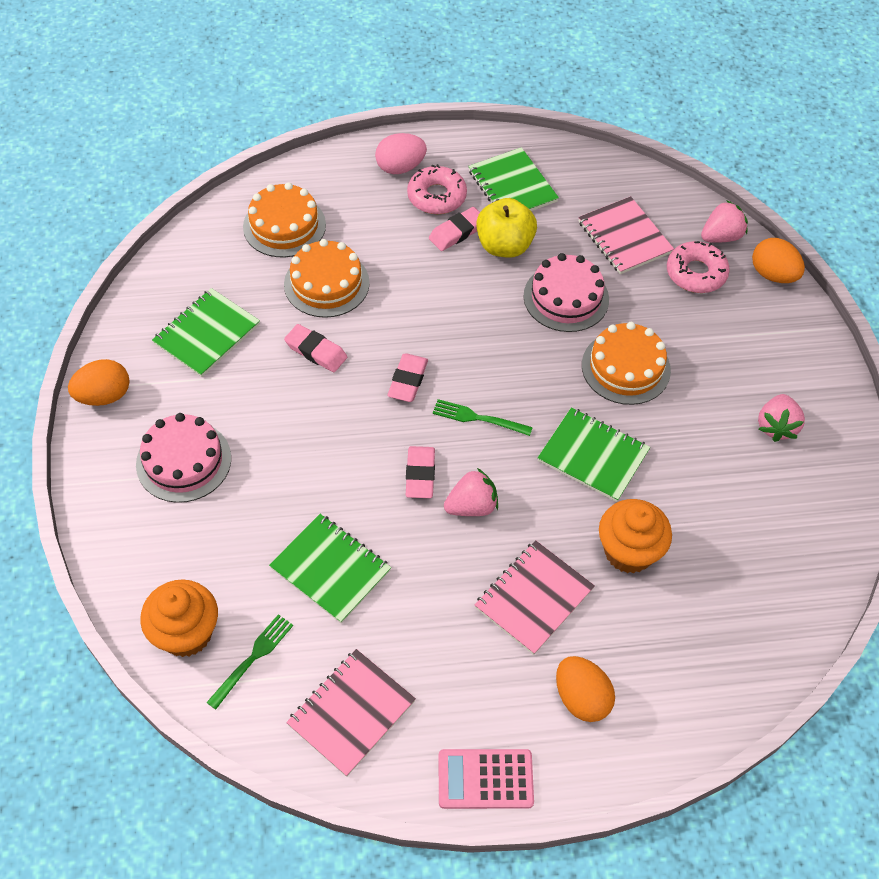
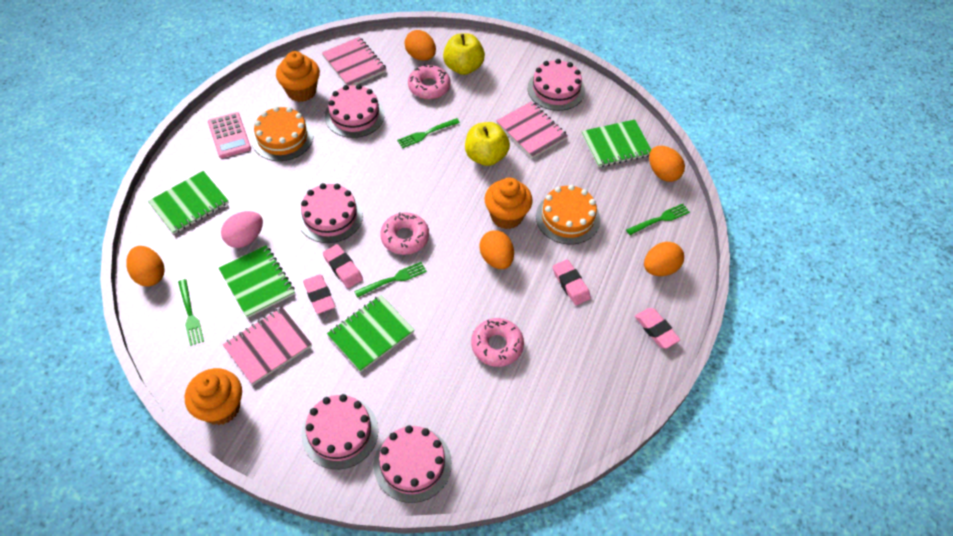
green fork: [206,614,293,709] [433,399,533,436] = 2 -> [178,279,204,346] [354,262,427,298] [397,118,460,148] [626,204,690,235] = 4
orange cake: [243,182,326,257] [284,239,370,318] [582,322,671,405] = 3 -> [252,106,313,161] [536,184,600,244] = 2
orange cupcake: [140,580,218,657] [599,499,672,573] = 2 -> [185,368,242,425] [276,51,320,102] [485,178,533,229] = 3
orange egg: [68,359,130,406] [556,656,615,722] [752,238,805,283] = 3 -> [127,246,165,287] [404,30,436,61] [480,230,514,269] [644,242,684,276] [649,146,685,182] = 5
pink cake: [136,413,231,503] [524,253,609,332] = 2 -> [298,183,363,243] [301,394,378,469] [325,84,385,138] [374,425,452,503] [527,59,585,111] = 5
pink donut: [407,164,467,214] [667,241,730,293] = 2 -> [380,212,429,255] [408,65,451,99] [471,318,524,367] = 3
pink strawberry: [444,468,498,516] [701,200,748,243] [758,394,805,442] = 3 -> none = 0
yellow apple: [476,198,537,258] = 1 -> [443,33,485,75] [465,122,510,166] = 2

